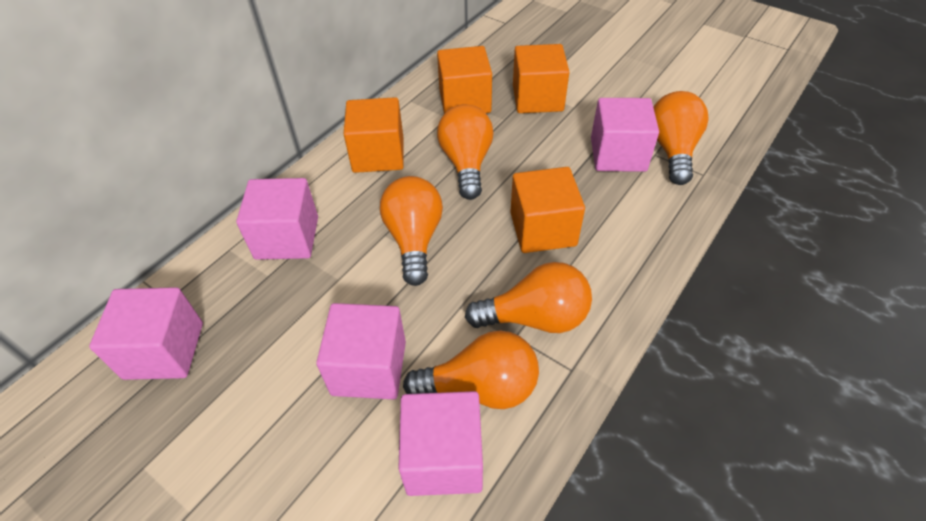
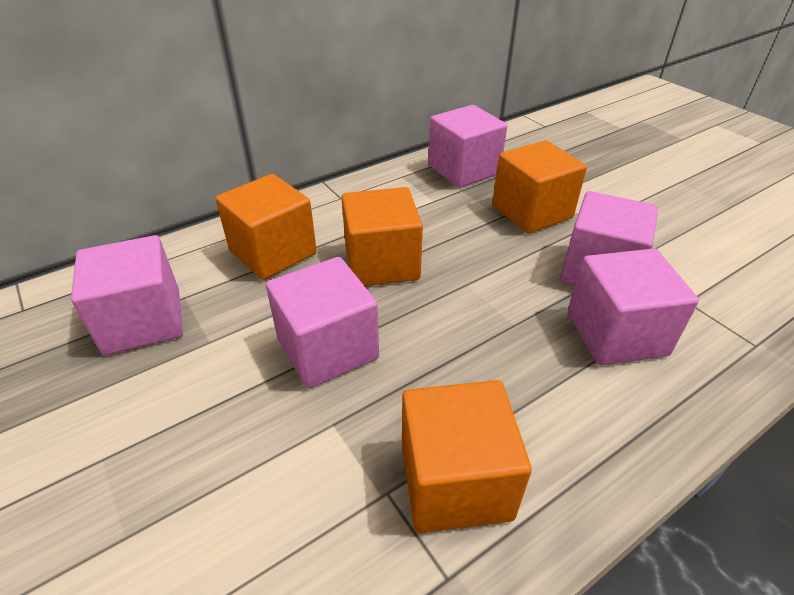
orange light bulb: [380,176,443,286] [403,330,539,409] [437,104,494,200] [465,262,592,333] [653,91,709,185] = 5 -> none = 0

